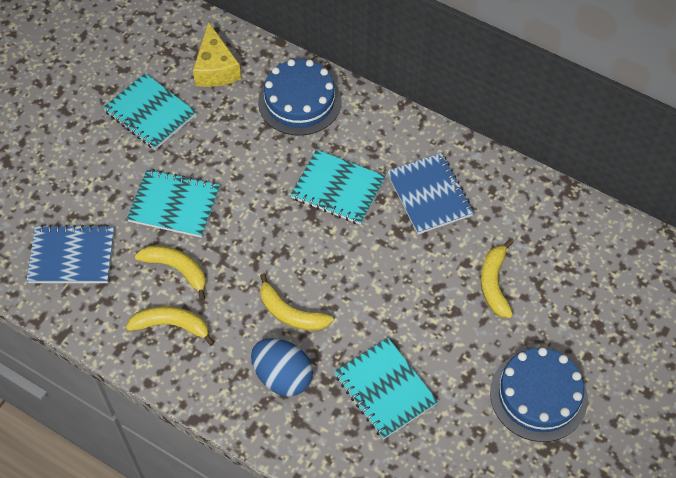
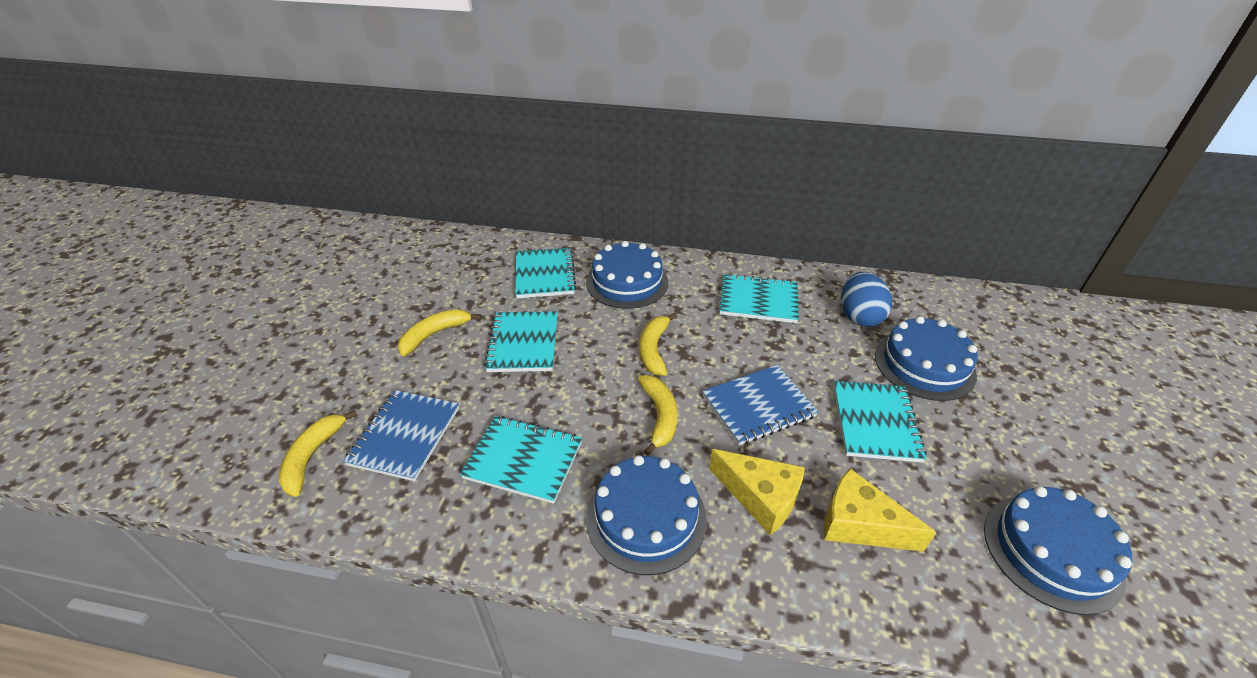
blue cake: [258,59,342,136] [490,347,588,442] = 2 -> [586,241,669,309] [586,455,707,575] [875,316,978,401] [984,486,1132,615] = 4
turquoise notebook: [103,73,196,150] [127,169,220,238] [290,150,386,225] [334,338,438,439] = 4 -> [460,416,582,504] [484,311,558,372] [515,248,577,298] [719,274,799,323] [833,381,927,463] = 5
yellow cheese: [193,22,241,87] = 1 -> [709,449,805,535] [824,468,936,551] = 2

